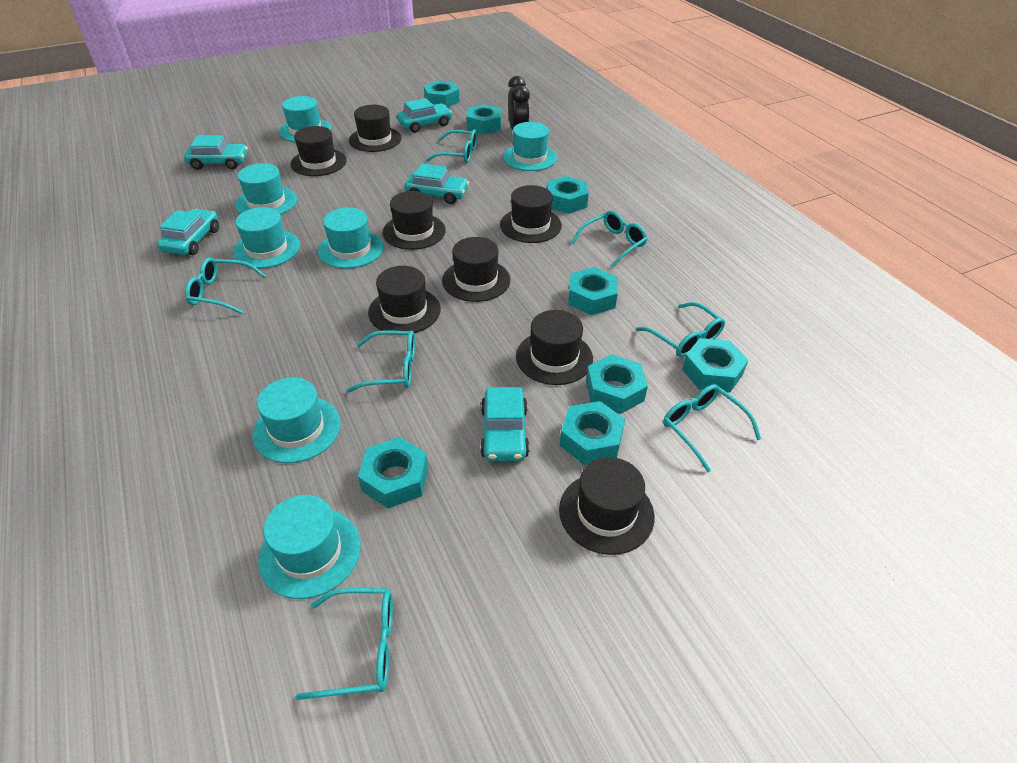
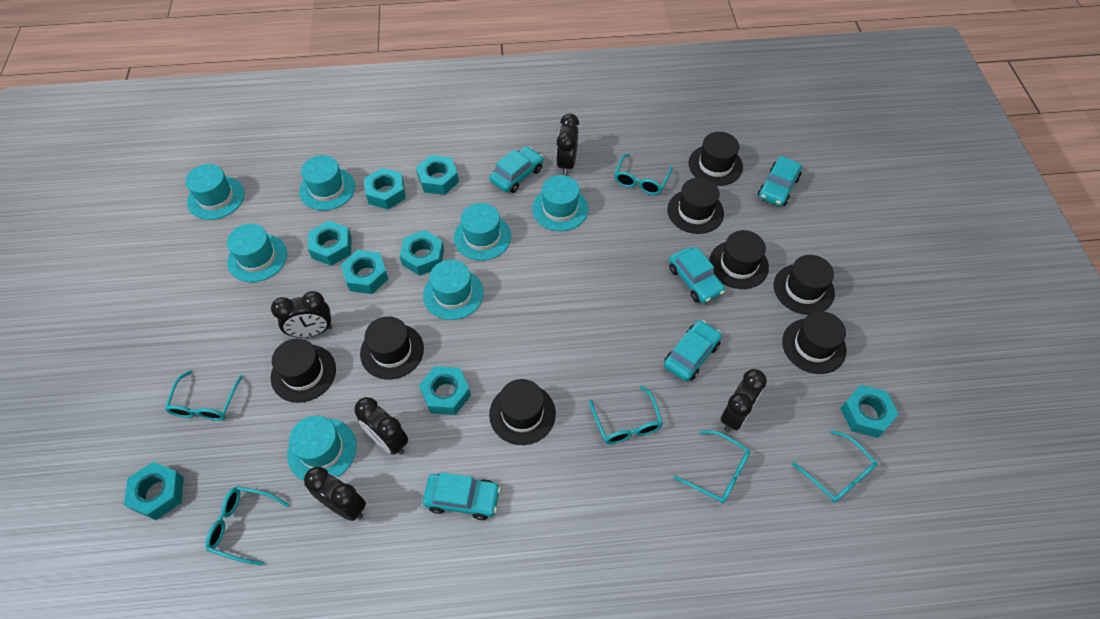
black clock: [508,76,530,131] = 1 -> [271,291,332,338] [304,467,366,521] [354,397,408,455] [556,113,579,176] [720,369,767,432] = 5
turquoise glasses: [185,257,266,314] [295,588,393,700] [346,330,415,393] [426,130,477,163] [571,211,647,268] [636,302,725,357] [663,384,761,472] = 7 -> [165,370,243,421] [205,486,289,566] [589,386,663,444] [614,154,672,195] [674,430,750,504] [792,430,877,503] = 6

